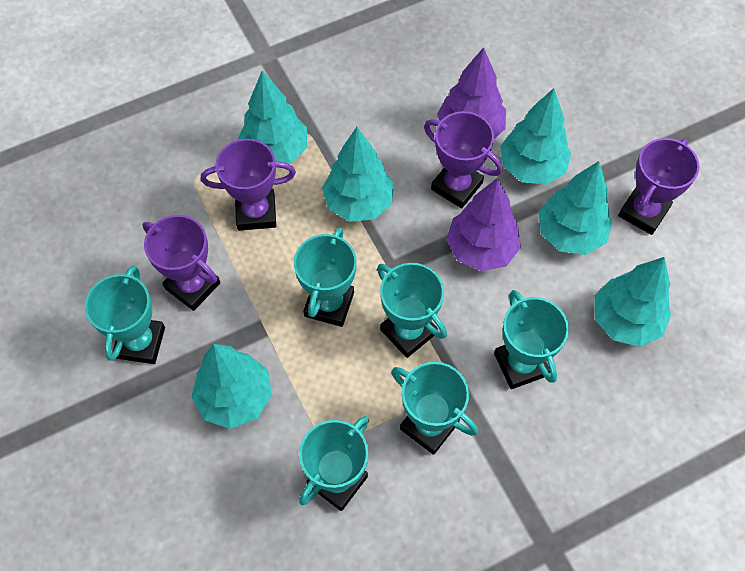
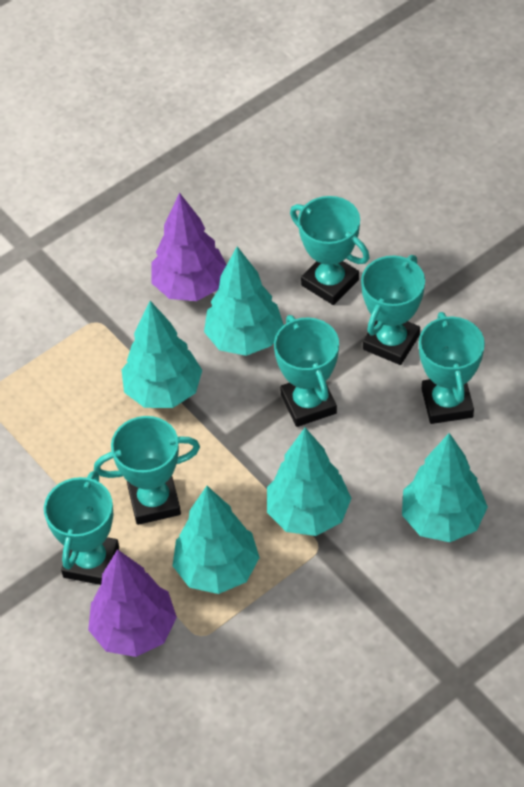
purple trophy: [142,215,220,311] [201,139,296,231] [424,111,502,208] [618,138,700,235] = 4 -> none = 0
turquoise tree: [192,344,272,429] [238,71,307,164] [322,127,394,222] [500,88,571,185] [539,161,612,255] [595,257,671,347] = 6 -> [122,301,202,408] [173,486,260,594] [204,247,284,356] [267,428,351,536] [402,433,488,542] = 5

